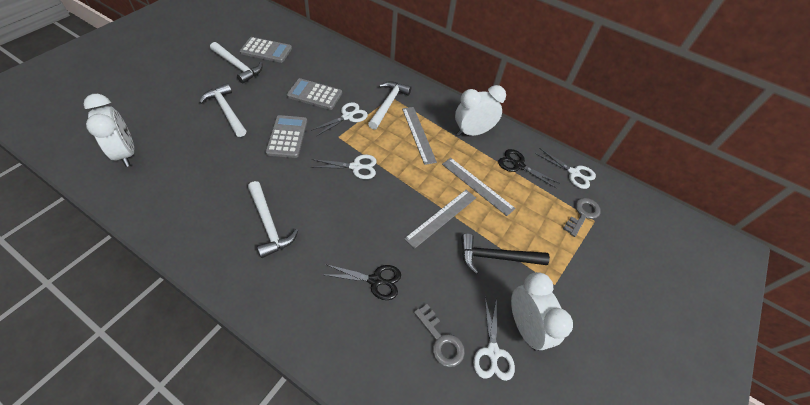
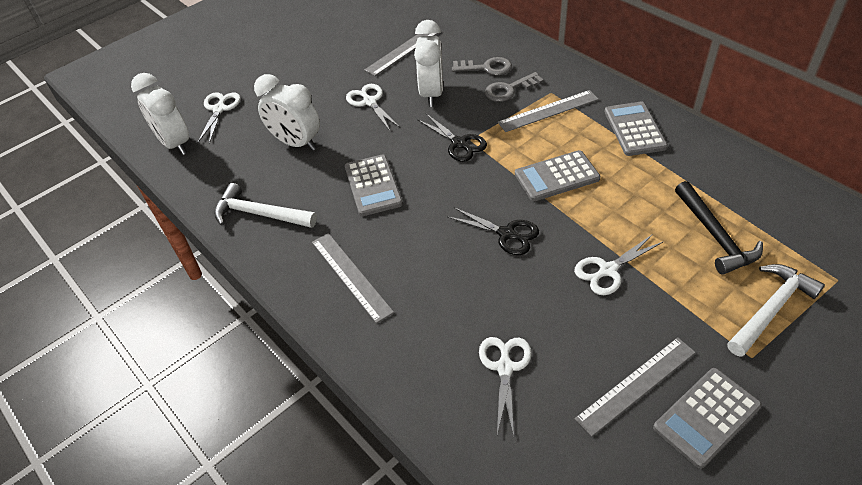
grey calculator: [240,37,292,63] [265,115,307,158] [287,78,342,110] = 3 -> [345,154,403,216] [515,150,600,201] [604,102,668,156] [653,368,762,469] = 4
grey ruler: [402,107,437,165] [404,190,476,249] [442,158,515,216] = 3 -> [312,233,394,323] [364,33,438,76] [498,90,599,132] [575,337,696,436] = 4
white hammer: [199,83,246,137] [210,42,263,84] [248,181,298,258] [368,81,411,130] = 4 -> [214,183,317,228] [727,264,825,357] = 2

